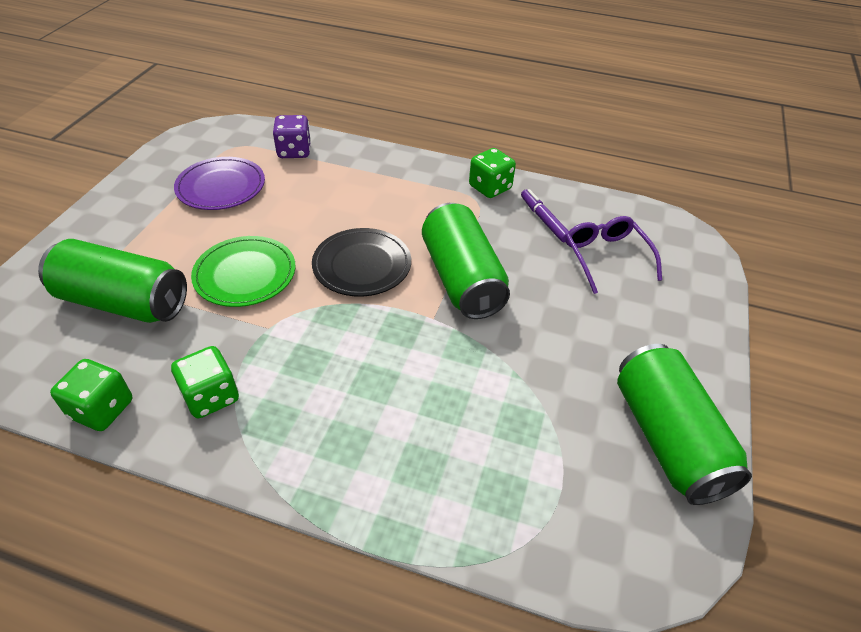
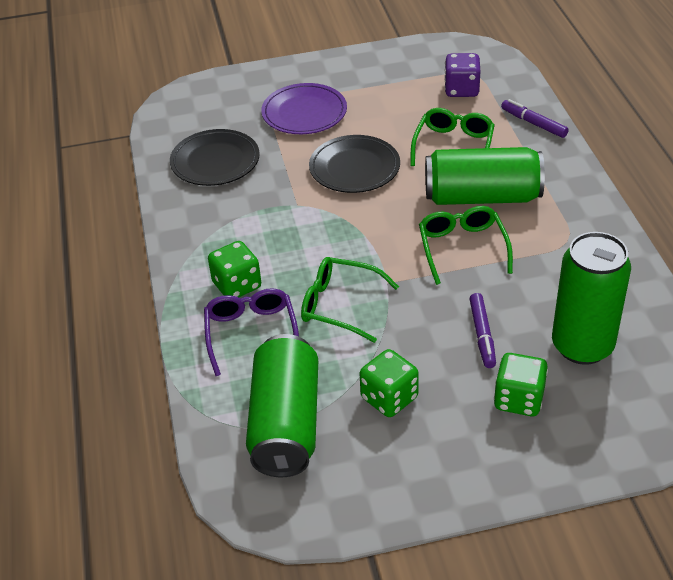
black plate: [312,228,411,297] = 1 -> [170,129,260,186] [309,135,400,193] = 2
green glasses: none = 0 -> [301,257,399,343] [410,108,495,166] [419,206,513,285] = 3
green plate: [191,236,296,307] = 1 -> none = 0
purple marker: [521,189,569,242] = 1 -> [469,293,496,368] [501,99,569,138] = 2

